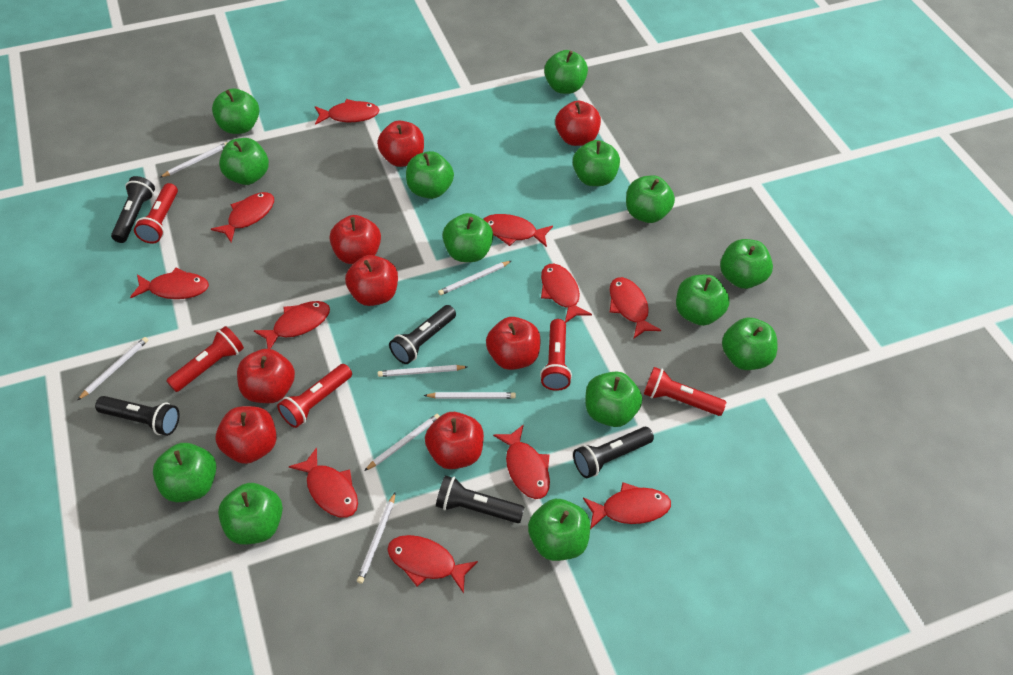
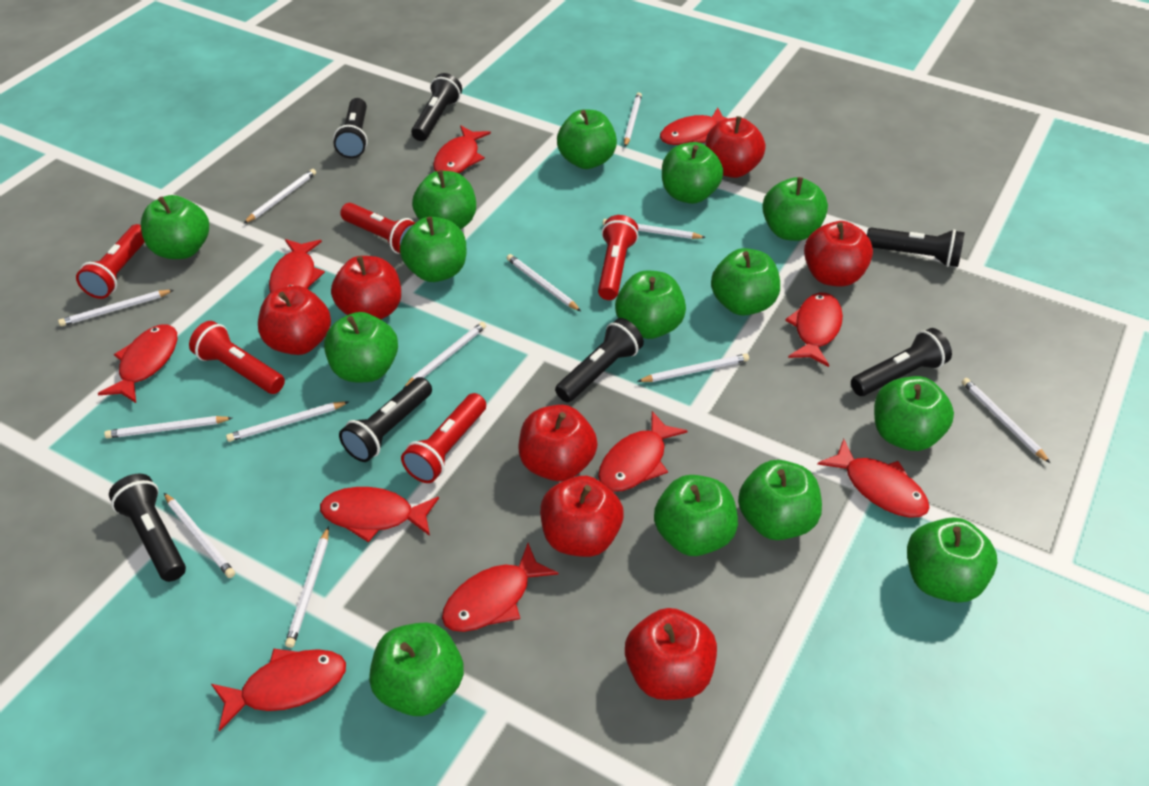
black flashlight: [95,396,179,436] [111,176,155,243] [389,305,456,364] [436,476,525,523] [573,427,654,478] = 5 -> [109,474,186,582] [333,98,368,159] [339,377,432,462] [411,73,462,141] [555,318,644,402] [851,328,952,396] [867,228,965,267] = 7
red apple: [216,406,277,464] [237,349,295,403] [330,215,381,264] [345,255,398,306] [377,120,424,167] [425,412,484,469] [486,317,541,370] [555,101,601,146] = 8 -> [258,286,331,355] [331,256,401,319] [518,405,598,481] [540,476,624,557] [625,608,717,700] [705,116,766,178] [804,221,873,287] = 7
red fish: [130,267,209,299] [211,192,274,242] [254,301,330,349] [289,447,358,518] [315,99,379,125] [387,535,478,594] [483,214,553,247] [493,424,550,499] [541,264,592,323] [583,482,671,529] [610,277,661,338] = 11 -> [98,324,177,403] [211,649,346,731] [269,239,325,293] [320,487,439,543] [433,125,491,174] [442,543,558,632] [598,411,687,492] [660,108,728,145] [785,293,843,367] [817,439,930,518] = 10
white pencil: [78,337,148,400] [160,142,228,178] [357,493,395,584] [364,414,440,471] [378,365,467,377] [424,392,516,399] [438,261,511,295] = 7 -> [58,290,173,326] [104,416,232,439] [164,493,235,578] [226,401,349,442] [243,169,316,224] [285,526,329,648] [403,322,486,389] [507,254,581,311] [603,219,706,239] [624,92,642,147] [637,354,749,382] [962,378,1050,463] = 12

